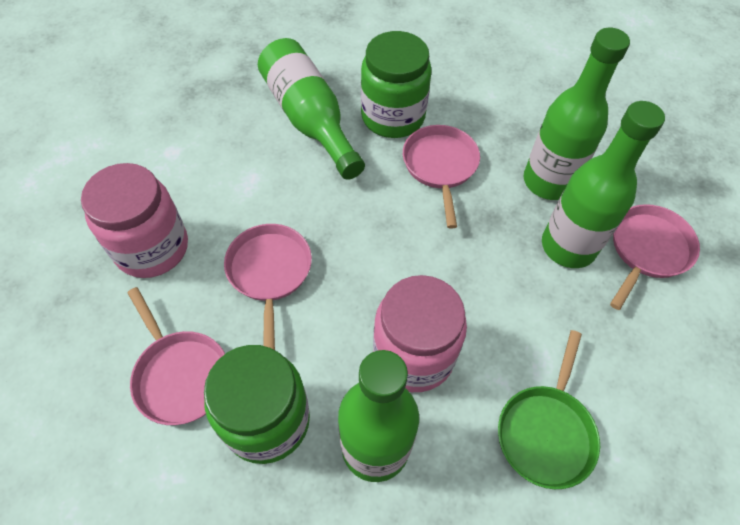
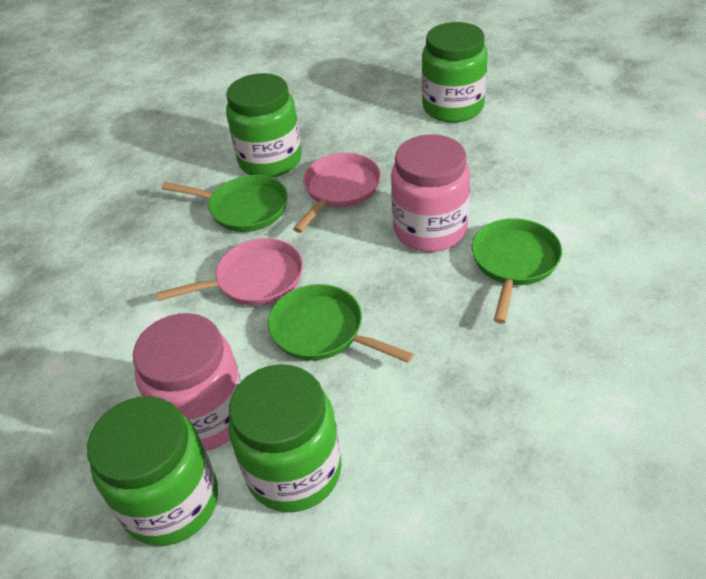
green bottle: [258,38,365,180] [338,350,419,482] [524,28,630,200] [542,101,665,268] = 4 -> none = 0
green jar: [204,345,310,464] [361,31,432,138] = 2 -> [87,396,218,546] [226,73,302,178] [228,364,341,512] [422,22,488,123] = 4
green pan: [498,330,600,489] = 1 -> [162,175,288,232] [268,284,414,363] [472,218,562,324] = 3
pink pan: [127,287,225,425] [224,224,312,350] [403,125,480,229] [610,204,700,310] = 4 -> [156,238,303,306] [293,153,381,233] = 2

